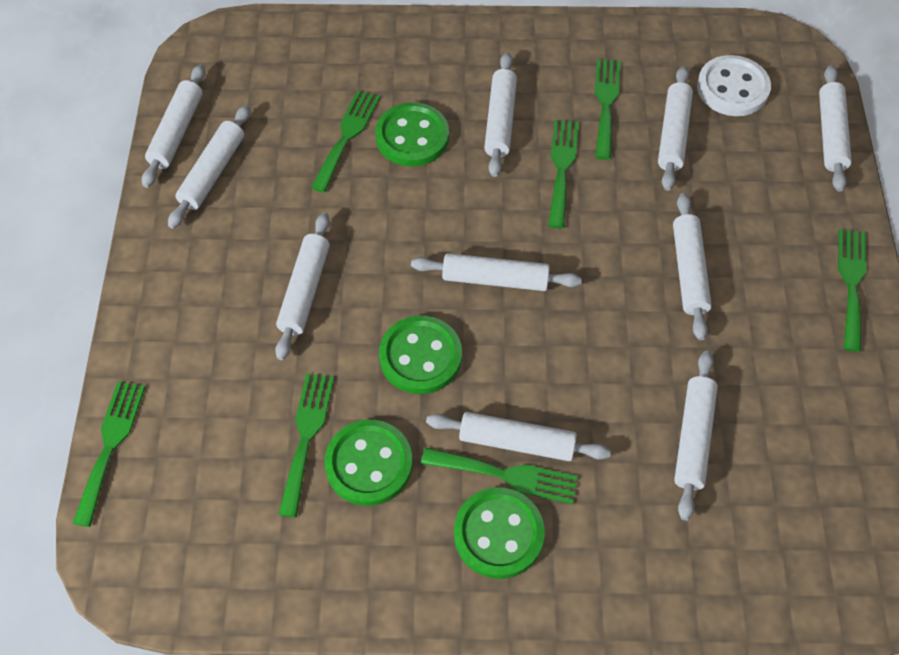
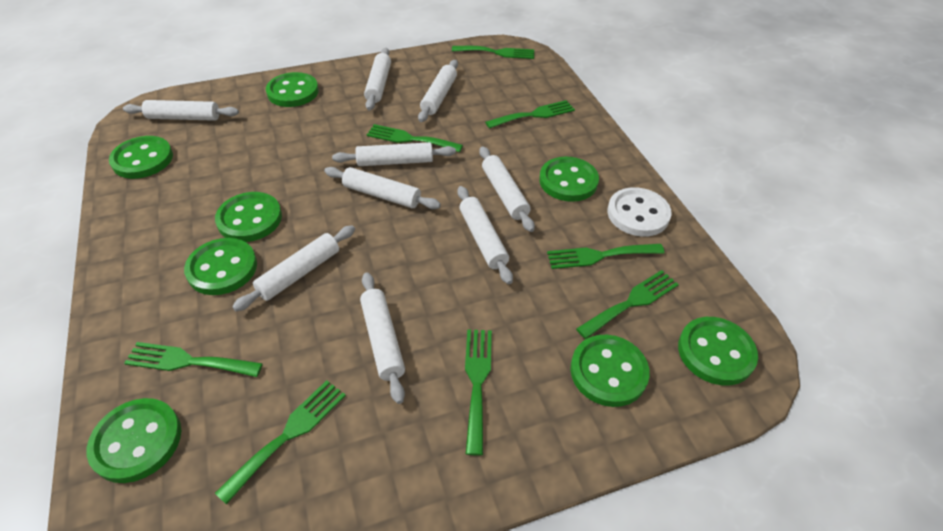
green button: [324,420,413,506] [375,102,449,166] [379,316,462,394] [454,487,545,579] = 4 -> [86,398,181,483] [109,136,173,179] [184,238,257,295] [215,192,282,242] [266,72,319,107] [539,157,599,202] [570,335,650,407] [678,317,758,386] = 8
green fork: [73,382,145,527] [278,373,334,517] [311,90,380,193] [421,447,578,504] [548,120,579,228] [595,59,621,160] [838,229,866,352] = 7 -> [124,342,263,377] [215,380,346,504] [367,124,463,152] [452,46,534,59] [465,329,492,456] [485,100,575,129] [547,244,665,269] [576,270,679,339] = 8
white rolling pin: [142,64,205,188] [168,105,250,229] [275,213,330,360] [411,253,582,291] [426,412,611,461] [484,52,517,177] [658,66,693,191] [673,193,712,341] [674,351,718,521] [819,65,852,192] = 10 -> [123,100,239,121] [232,225,355,311] [324,167,441,209] [332,142,456,166] [360,272,405,404] [364,48,391,111] [418,60,458,122] [457,186,513,284] [479,146,535,232] = 9

